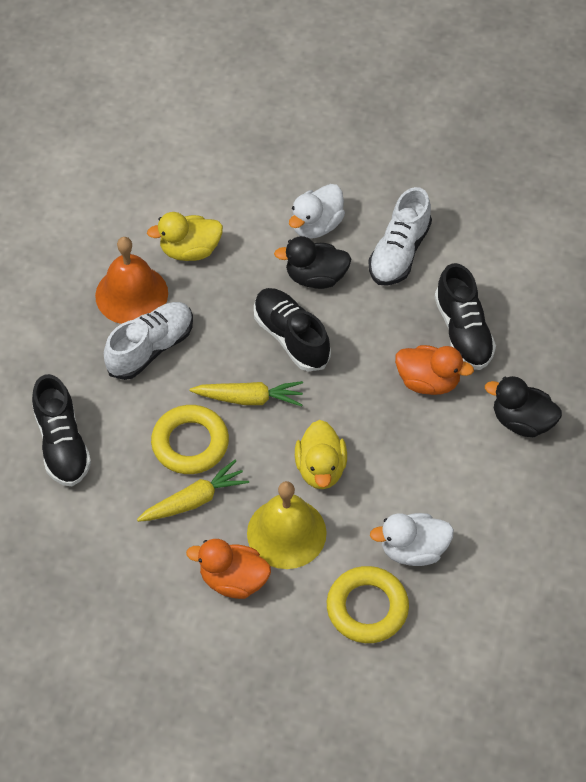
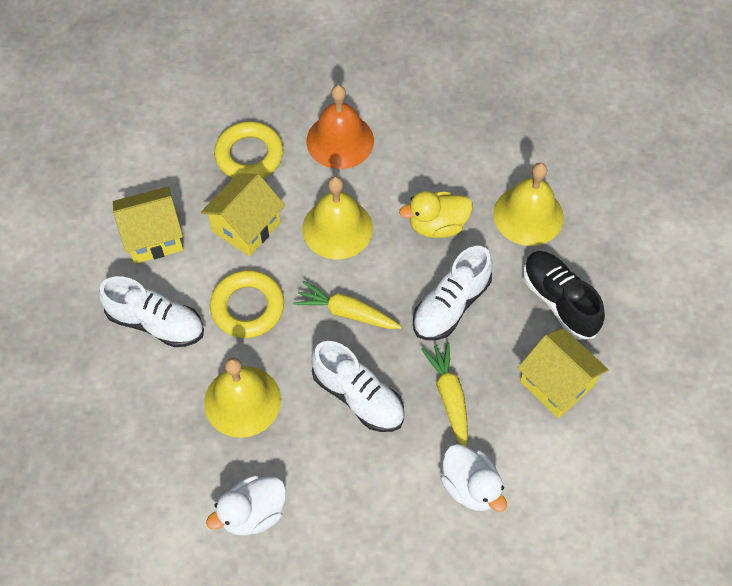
black duck: [274,236,351,289] [485,376,562,438] = 2 -> none = 0
black shoe: [32,374,91,486] [254,288,331,371] [435,263,496,370] = 3 -> [523,251,605,340] = 1
orange duck: [186,539,271,599] [395,345,474,395] = 2 -> none = 0
white shoe: [104,302,193,380] [369,187,432,286] = 2 -> [98,276,204,347] [311,341,404,432] [413,246,492,340] = 3
yellow bell: [247,481,327,569] = 1 -> [204,358,281,438] [302,176,373,259] [493,163,564,246] = 3
yellow duck: [147,212,223,261] [295,420,347,489] = 2 -> [399,191,472,238] = 1
yellow house: none = 0 -> [113,187,183,264] [201,174,285,256] [518,328,609,418] = 3

